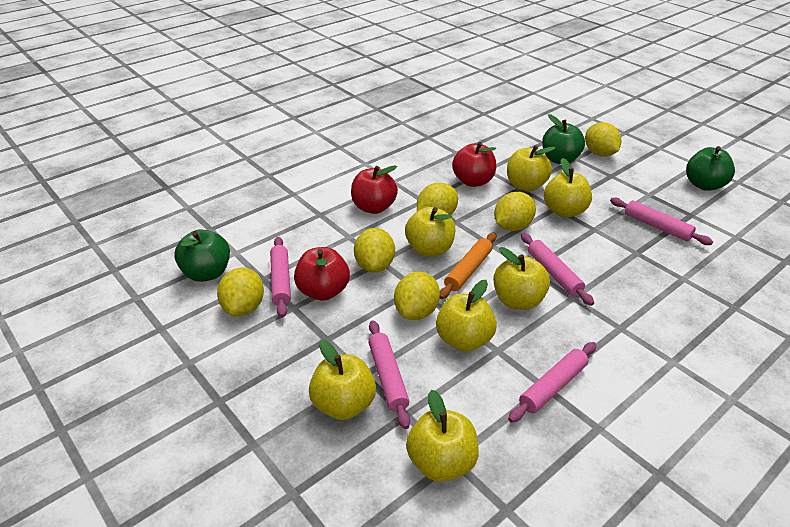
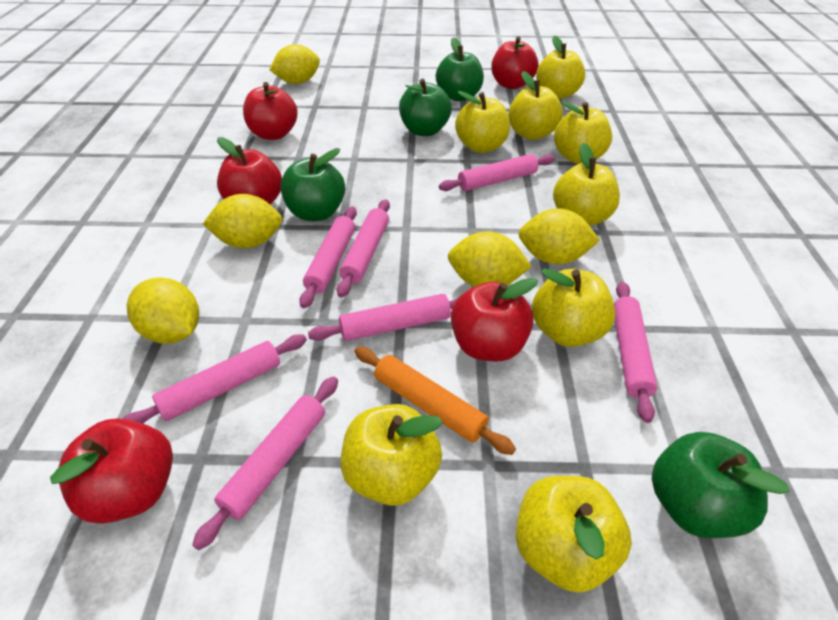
green apple: [174,229,230,282] [542,114,585,164] [686,146,735,191] = 3 -> [280,148,345,221] [399,79,452,136] [436,37,484,101] [652,432,789,538] = 4
pink rolling pin: [270,237,291,318] [369,320,410,429] [508,342,596,423] [521,233,594,306] [610,197,713,245] = 5 -> [123,334,307,423] [192,376,338,550] [299,207,357,308] [308,294,457,341] [337,199,390,297] [439,154,555,191] [614,281,657,423] = 7
red apple: [294,247,350,301] [351,165,398,214] [452,142,496,187] = 3 -> [50,418,173,524] [217,137,282,204] [243,82,298,140] [451,278,538,361] [491,36,538,89] = 5
yellow apple: [309,340,376,420] [405,207,456,256] [406,390,479,482] [436,280,497,352] [493,247,550,310] [507,145,555,191] [544,158,592,218] = 7 -> [341,404,443,506] [455,91,510,153] [508,71,563,140] [515,476,632,593] [532,268,615,347] [536,35,585,99] [553,143,620,226] [554,101,612,164] = 8
yellow lemon: [217,267,264,316] [354,228,395,273] [394,272,440,320] [417,183,458,215] [494,192,536,231] [585,122,621,157] = 6 -> [127,277,199,344] [203,194,282,248] [269,44,320,84] [448,231,532,287] [518,209,600,264] = 5

